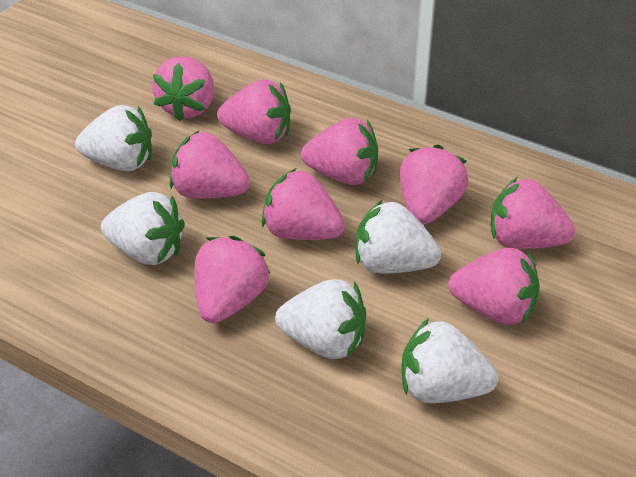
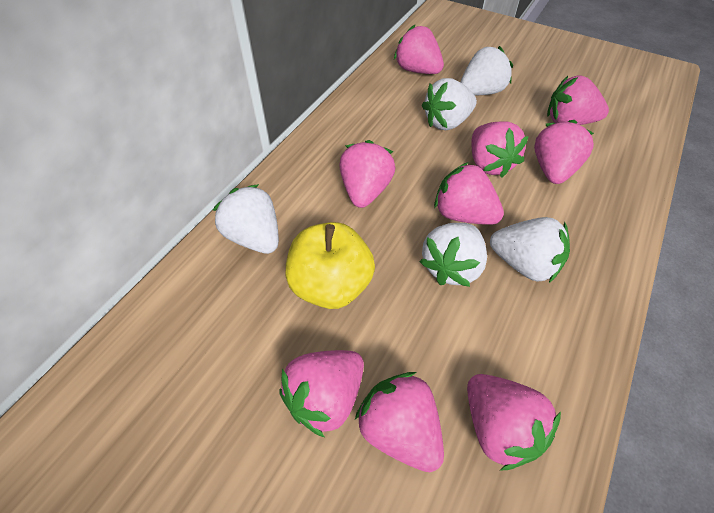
yellow apple: none = 0 -> [285,222,375,309] = 1

